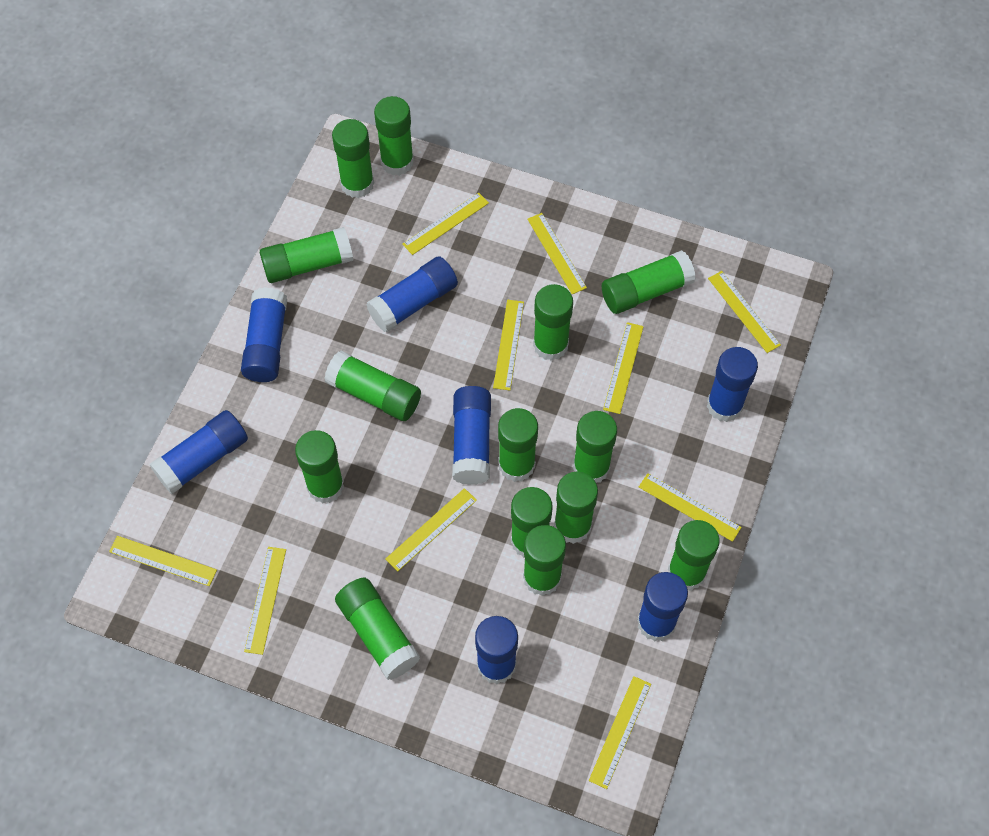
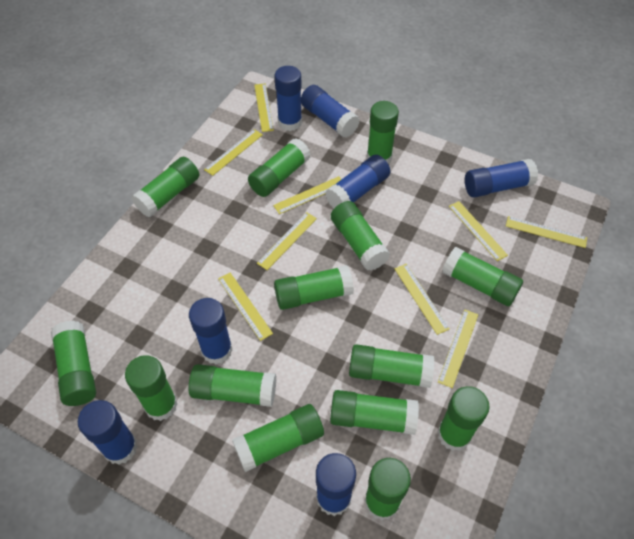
yellow ruler: [109,536,217,586] [244,547,286,655] [386,488,477,571] [402,192,489,255] [493,300,524,390] [527,213,587,294] [589,676,651,789] [603,322,644,414] [639,473,741,542] [708,271,781,353] = 10 -> [204,129,263,176] [218,272,273,341] [254,84,274,132] [257,212,317,270] [273,176,342,214] [395,264,450,335] [438,309,478,388] [449,201,508,261] [506,216,587,248] = 9

